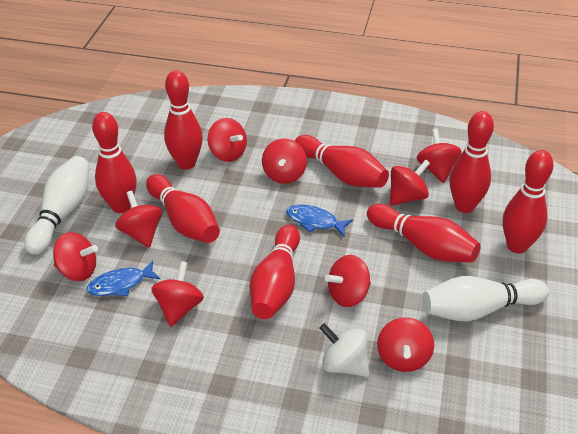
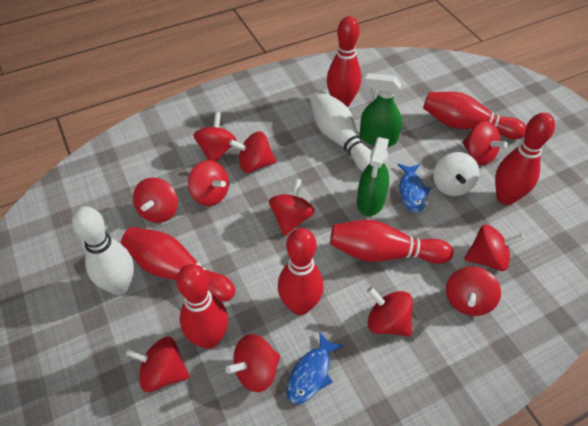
green spray bottle: none = 0 -> [357,137,389,216] [360,73,402,147] = 2
red bowling pin: [92,112,137,213] [146,174,220,243] [164,70,203,170] [250,225,300,319] [295,135,389,188] [367,204,481,262] [450,111,494,213] [503,150,553,254] = 8 -> [121,227,235,302] [176,264,228,349] [278,228,324,315] [327,16,361,107] [330,220,454,264] [423,92,526,139] [495,113,555,205] = 7
red spinning top: [53,232,98,281] [115,191,162,248] [151,261,204,327] [208,118,247,162] [262,138,307,184] [325,255,371,307] [377,317,434,372] [390,160,430,206] [417,128,462,183] = 9 -> [125,337,190,392] [133,178,178,223] [188,160,229,206] [193,112,237,162] [226,334,280,392] [229,131,276,173] [269,179,315,236] [367,287,413,337] [446,266,501,316] [462,121,508,165] [464,225,525,271] = 11

